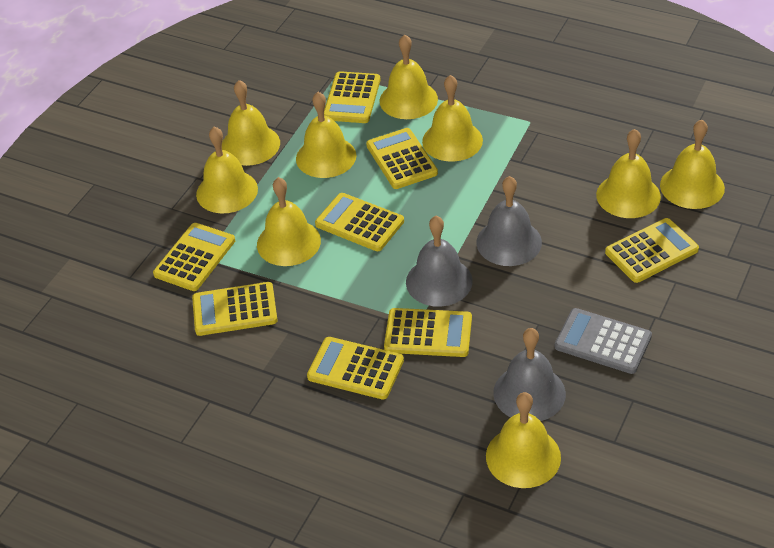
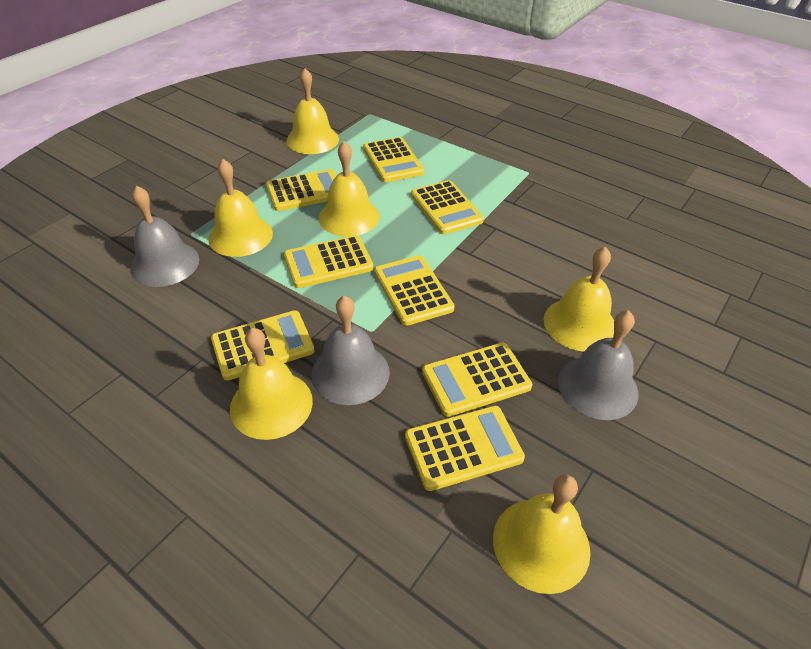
grey calculator: [555,308,652,374] = 1 -> none = 0
yellow bell: [196,127,258,213] [222,80,280,166] [257,177,321,266] [296,92,357,178] [380,34,438,119] [422,75,483,162] [486,392,561,488] [596,129,661,218] [660,120,725,209] = 9 -> [208,159,273,257] [230,328,313,440] [286,68,339,154] [319,141,380,237] [493,475,591,594] [544,247,614,352] = 6

